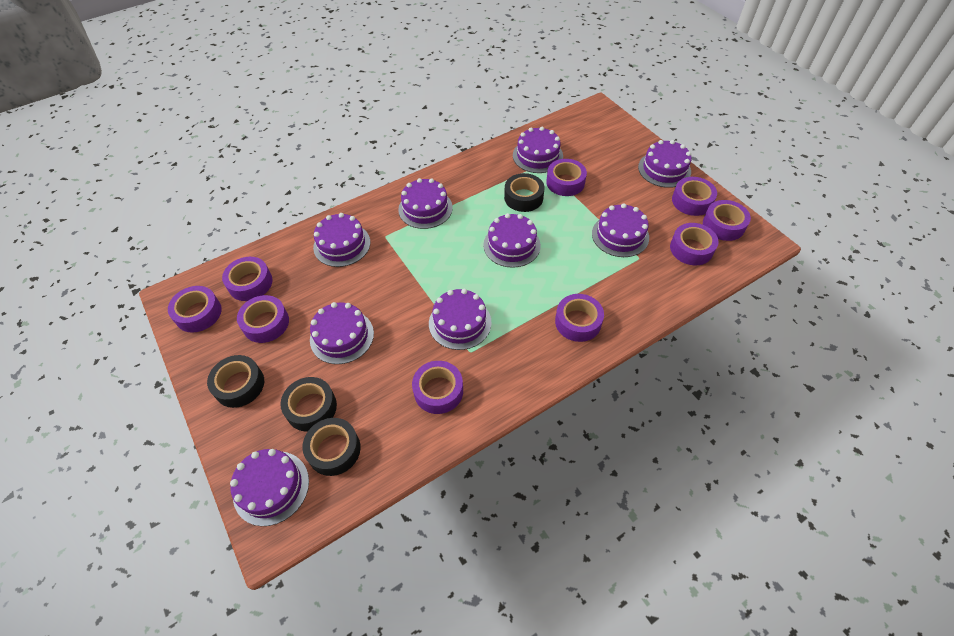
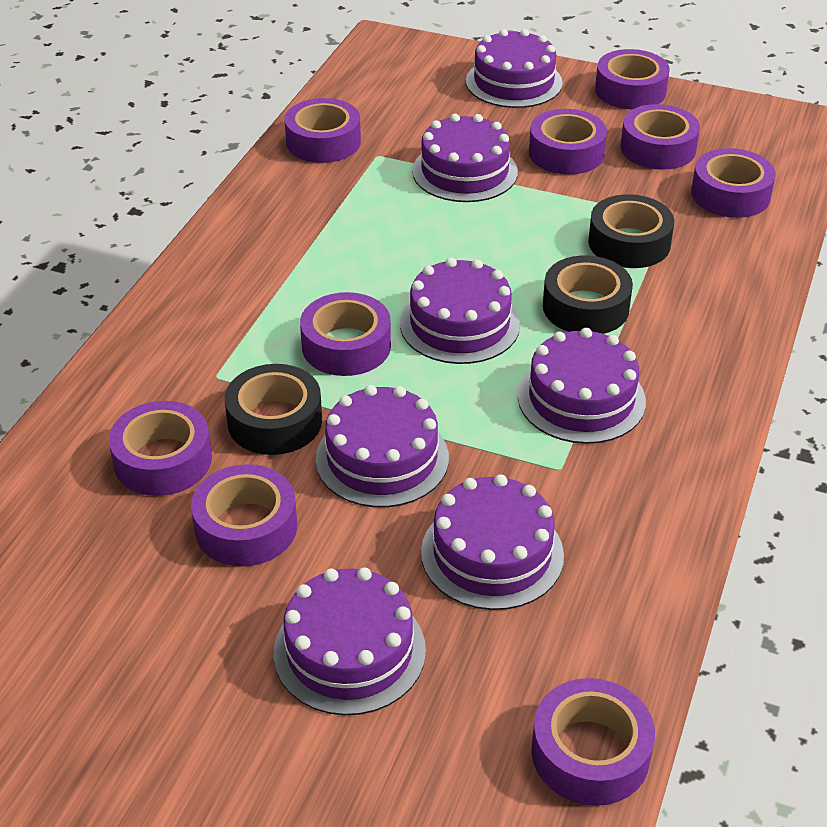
black tape: [207,355,264,408] [280,377,337,432] [302,418,361,476] [504,173,545,212] = 4 -> [225,364,322,455] [543,256,633,334] [588,194,674,268] = 3
purple cake: [230,449,309,526] [310,302,374,364] [313,213,370,267] [398,178,453,229] [429,289,491,350] [483,213,541,268] [513,127,563,173] [592,203,649,257] [638,140,692,188] = 9 -> [274,567,426,715] [315,385,449,507] [400,257,520,364] [412,114,518,202] [421,474,564,610] [466,29,563,108] [518,328,646,444] = 7

